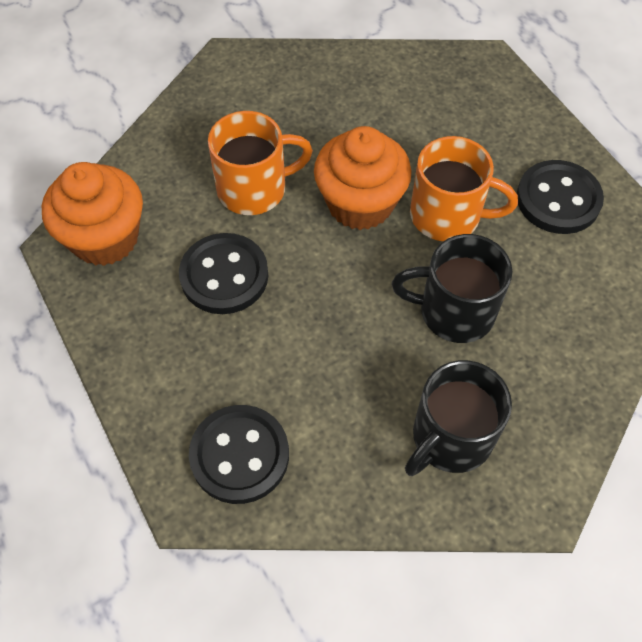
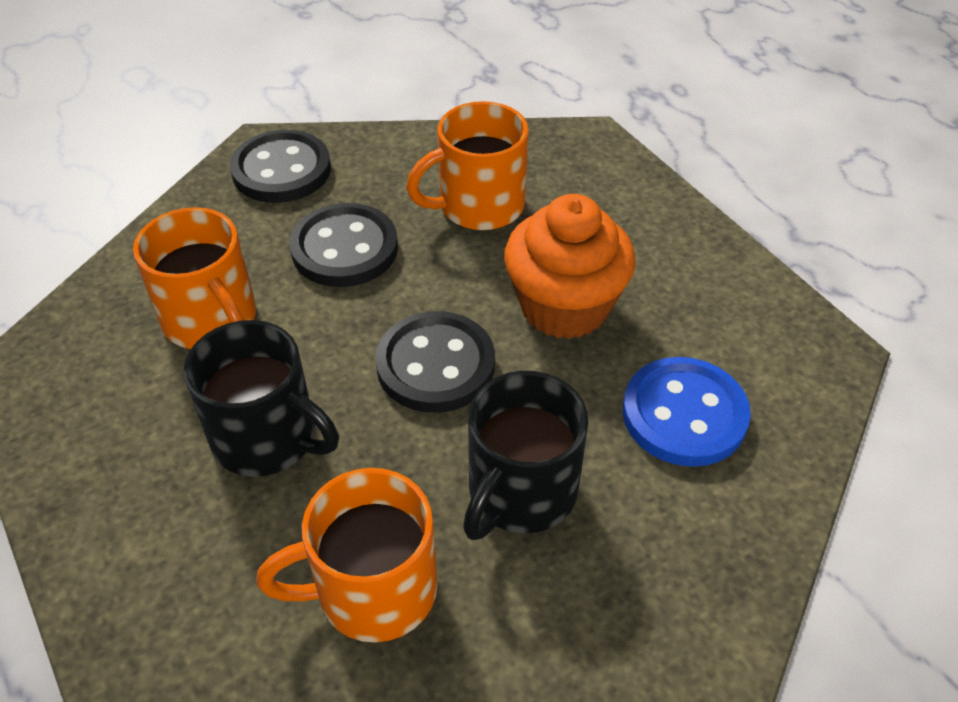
blue button: none = 0 -> [623,357,751,467] = 1
orange cupcake: [42,162,143,266] [314,126,412,230] = 2 -> [504,194,636,339] = 1
orange mug: [208,111,313,215] [410,136,518,241] = 2 -> [133,207,256,349] [256,468,438,643] [406,101,529,230] = 3

